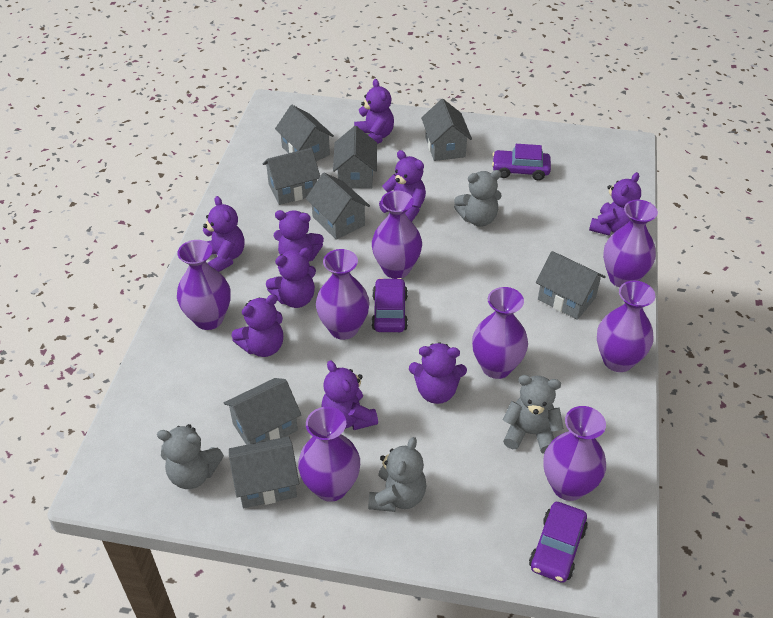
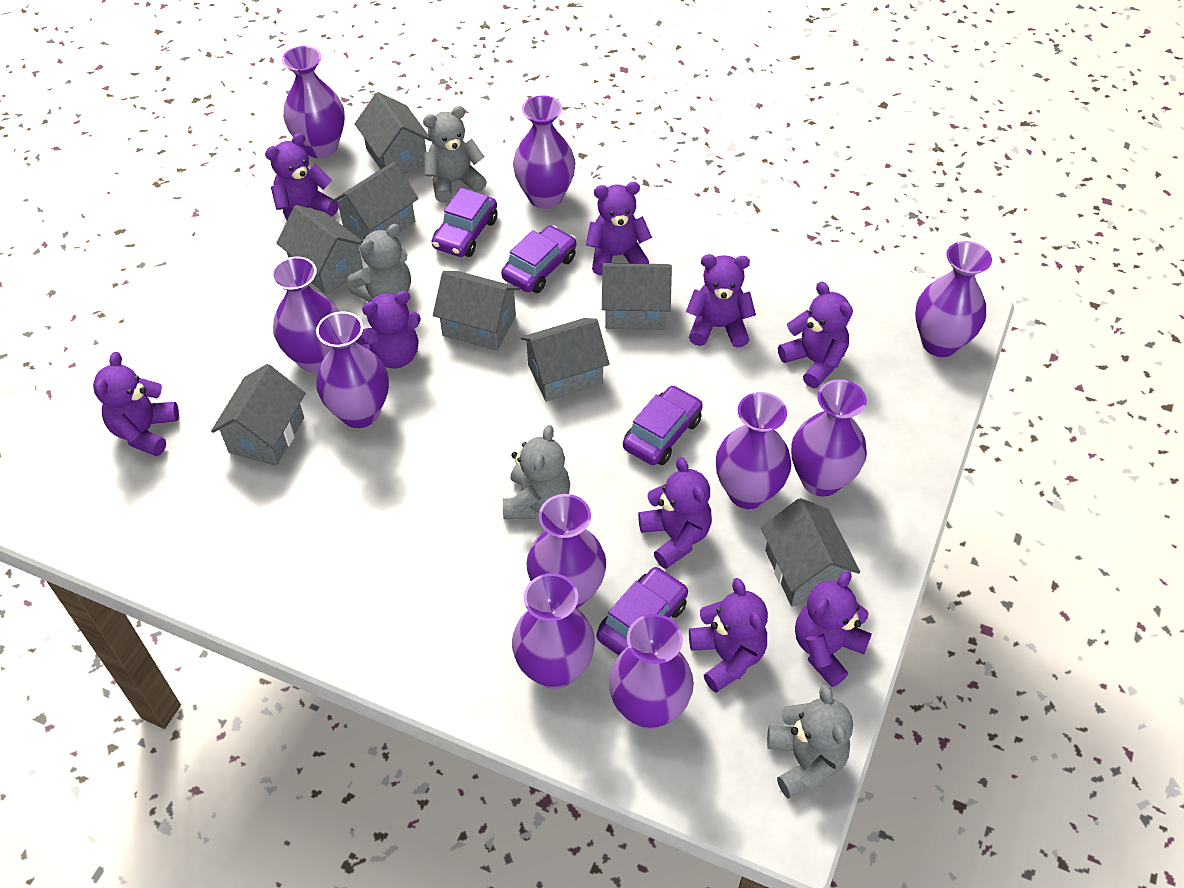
purple car: [371,278,408,332] [492,144,551,181] [529,502,588,583] = 3 -> [432,188,498,257] [501,225,576,293] [597,567,688,655] [623,385,703,465] = 4
purple vase: [177,240,231,330] [298,407,360,502] [316,249,370,340] [372,191,422,279] [472,287,528,379] [543,406,606,501] [597,281,655,372] [603,200,658,287] = 8 -> [271,257,340,373] [282,46,345,158] [316,311,389,428] [512,573,595,689] [513,95,576,209] [526,494,606,608] [609,614,694,729] [716,392,791,509] [791,379,867,496] [915,241,992,357] = 10

